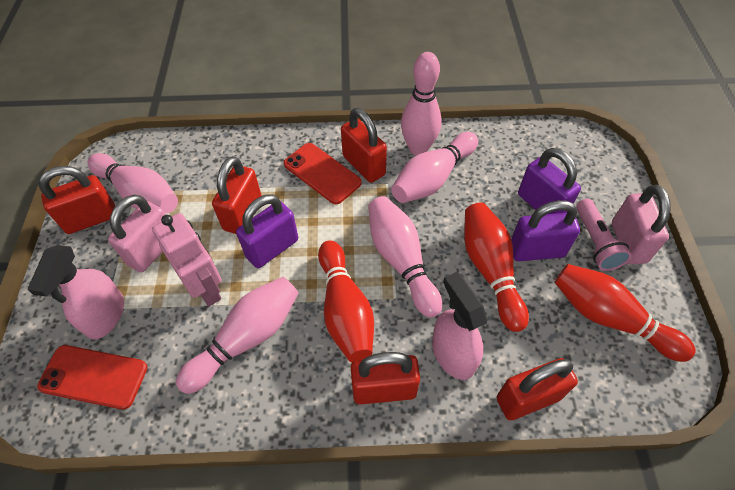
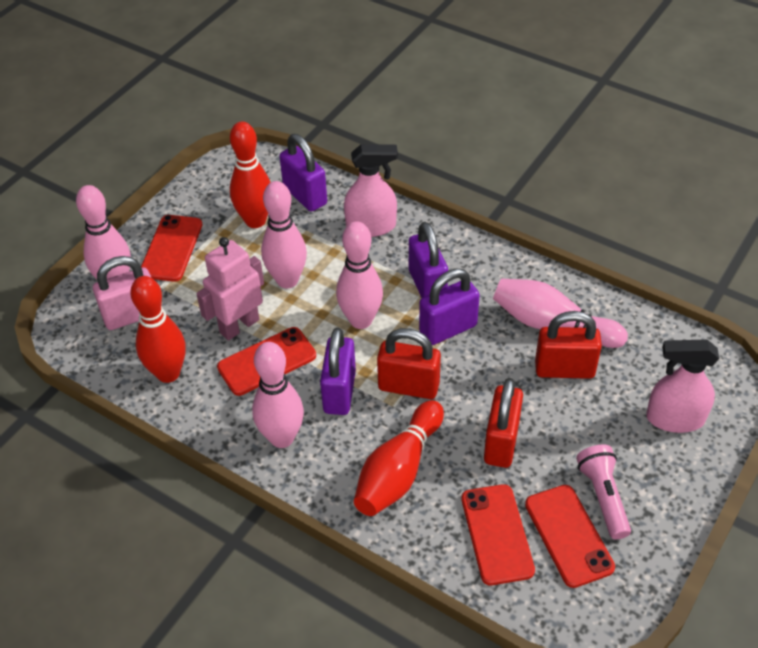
pink padlock: [108,195,166,272] [612,185,671,264] = 2 -> [93,256,151,330] = 1
purple padlock: [236,194,298,268] [511,200,580,261] [518,148,581,214] = 3 -> [279,134,327,212] [320,327,356,415] [409,222,448,298] [419,269,480,345] = 4
red padlock: [38,166,115,234] [212,156,262,234] [341,108,387,183] [351,352,420,405] [497,358,578,420] = 5 -> [377,328,441,399] [484,378,523,468] [535,311,602,379] = 3
red phone: [37,345,147,410] [284,143,362,204] = 2 -> [141,215,202,282] [217,327,316,396] [462,484,535,585] [525,485,615,588] = 4

